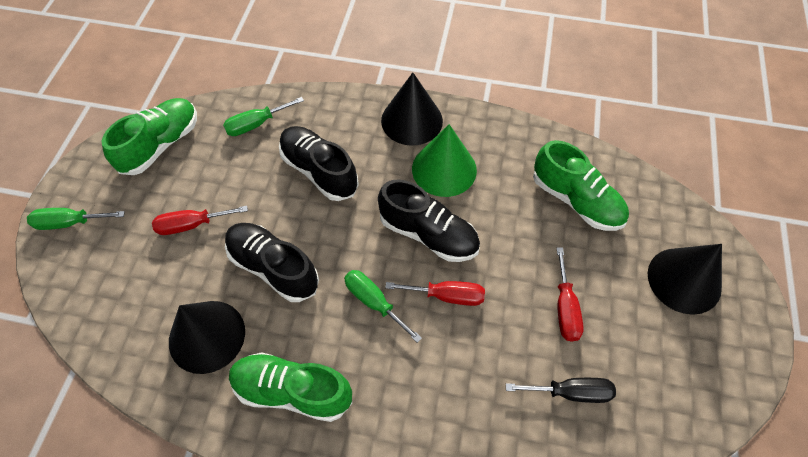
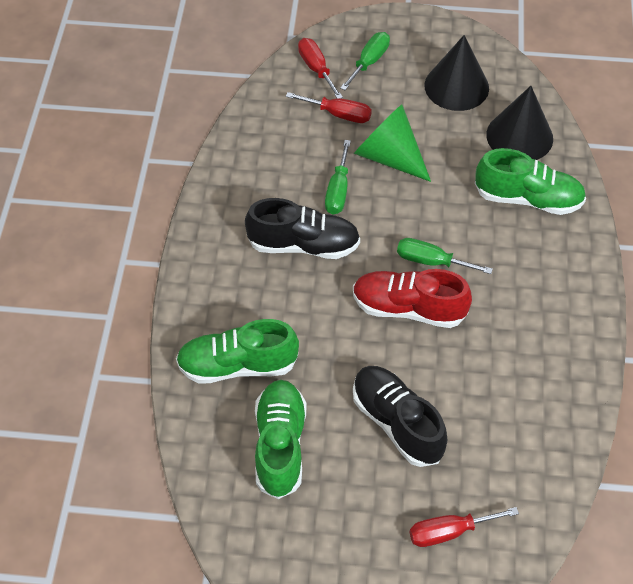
black cone: [169,301,245,374] [381,73,443,146] [648,244,722,315] = 3 -> [425,35,489,111] [486,86,553,160] = 2
black screwdriver: [506,378,616,403] = 1 -> none = 0
black shoe: [225,223,319,302] [279,126,359,201] [378,180,480,262] = 3 -> [245,198,360,259] [353,366,448,467] = 2
red shoe: none = 0 -> [353,269,472,328] = 1

